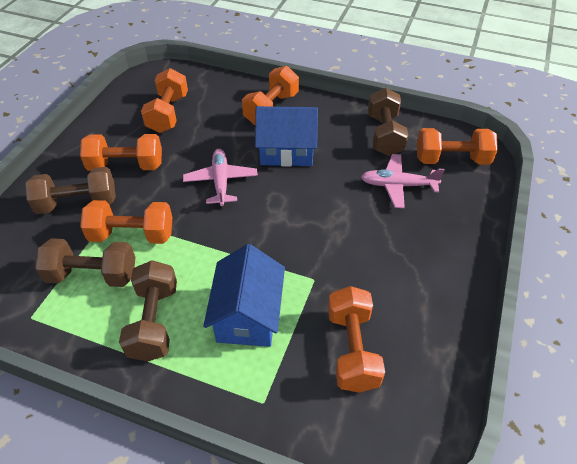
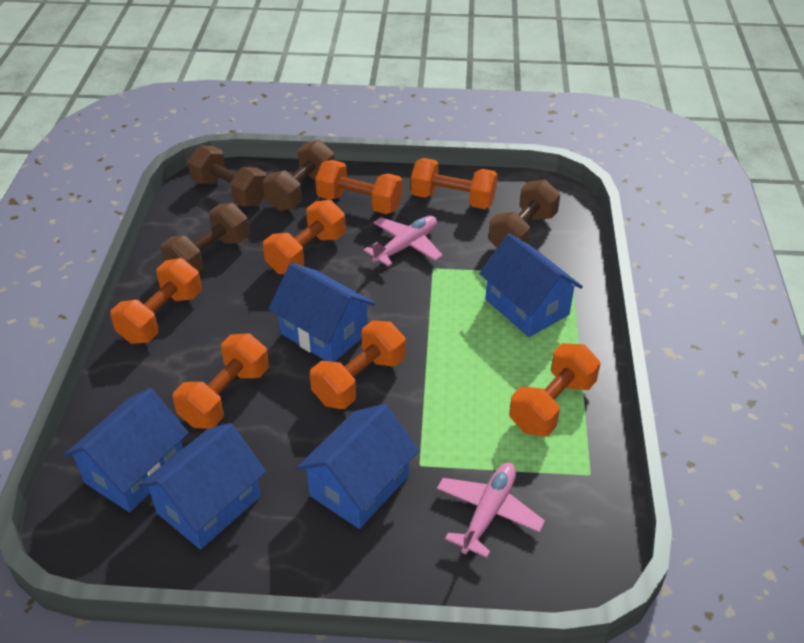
blue house: [203,244,285,347] [255,106,318,167] = 2 -> [64,388,189,512] [138,423,266,549] [269,263,375,362] [296,404,419,529] [479,233,583,337] = 5
orange dumbbell: [80,134,162,171] [80,200,172,244] [141,68,188,133] [242,66,299,125] [328,286,385,393] [417,128,498,165] = 6 -> [110,258,202,344] [173,333,269,429] [263,200,346,274] [310,320,405,409] [315,160,403,214] [411,158,498,209] [509,343,601,436] = 7

